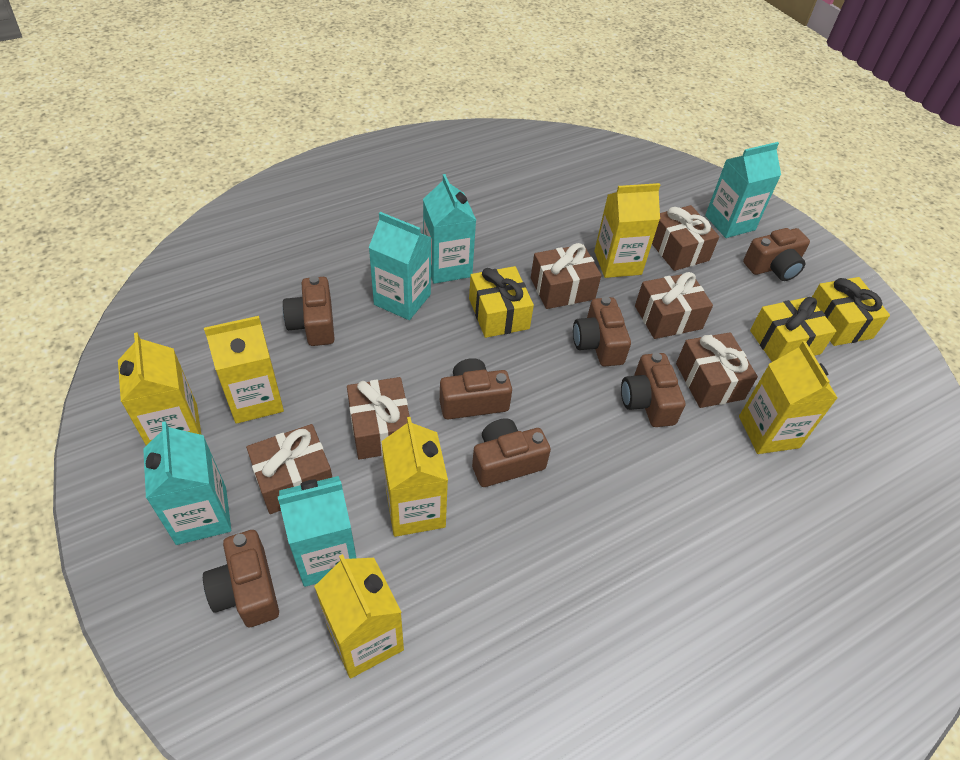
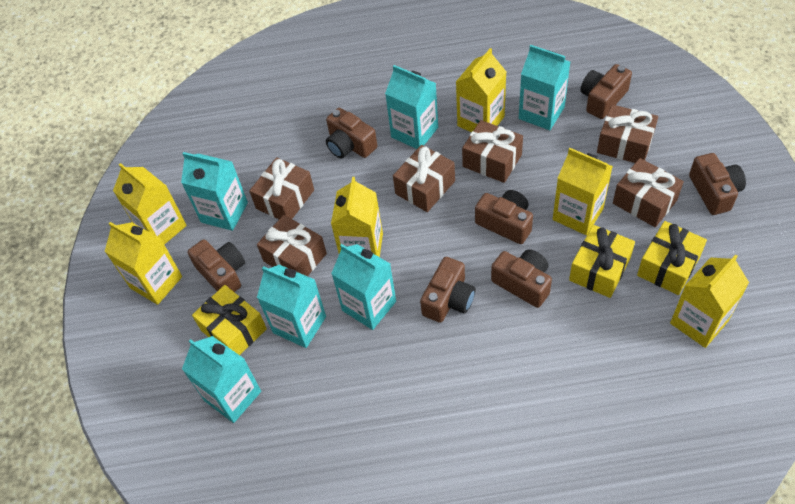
turquoise carton: [143,421,231,545] [278,476,356,587] [369,212,431,320] [423,174,476,284] [705,142,781,238] = 5 -> [181,152,248,231] [182,336,261,423] [257,265,326,348] [331,244,396,330] [385,65,438,149] [519,45,570,130] = 6

